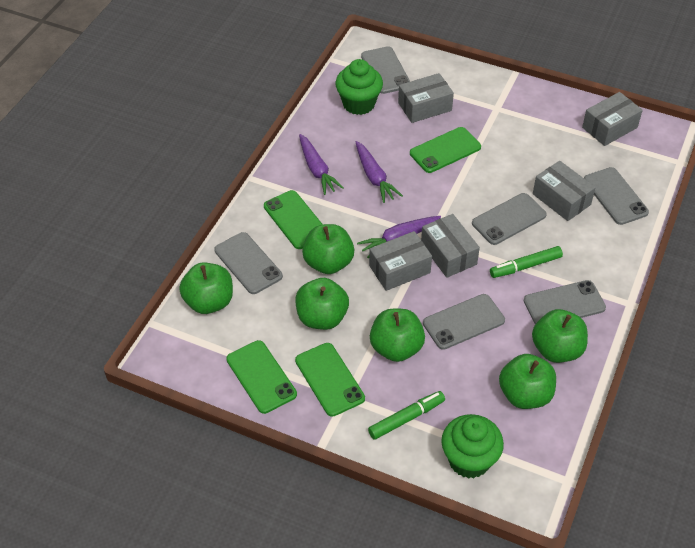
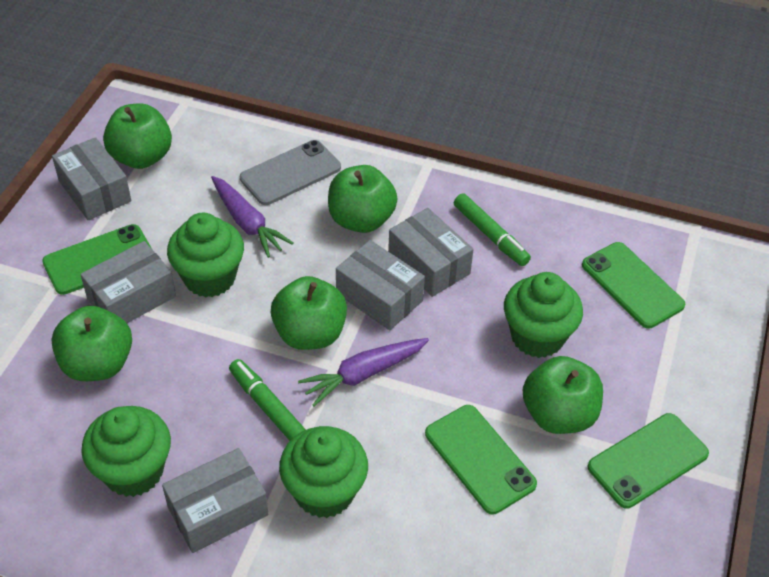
green apple: [179,262,233,314] [295,278,349,330] [302,224,354,274] [370,309,425,362] [499,354,556,409] [532,309,588,363] = 6 -> [51,306,132,381] [103,104,172,169] [271,276,347,350] [328,165,398,233] [523,356,603,434] = 5
green cupcake: [335,59,383,115] [441,414,504,479] = 2 -> [81,406,171,497] [167,213,244,298] [279,426,368,518] [504,272,583,358] = 4
grey phone: [214,232,283,294] [361,46,410,94] [423,294,505,350] [472,193,547,245] [524,280,606,324] [584,167,649,225] = 6 -> [240,140,341,205] = 1
purple carrot: [299,134,344,195] [356,141,403,203] [357,216,441,258] = 3 -> [211,176,294,258] [298,338,429,406] = 2

